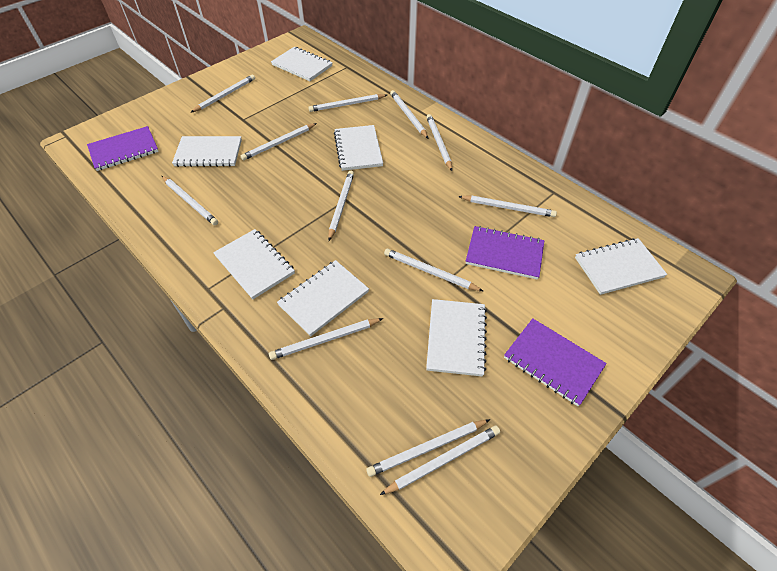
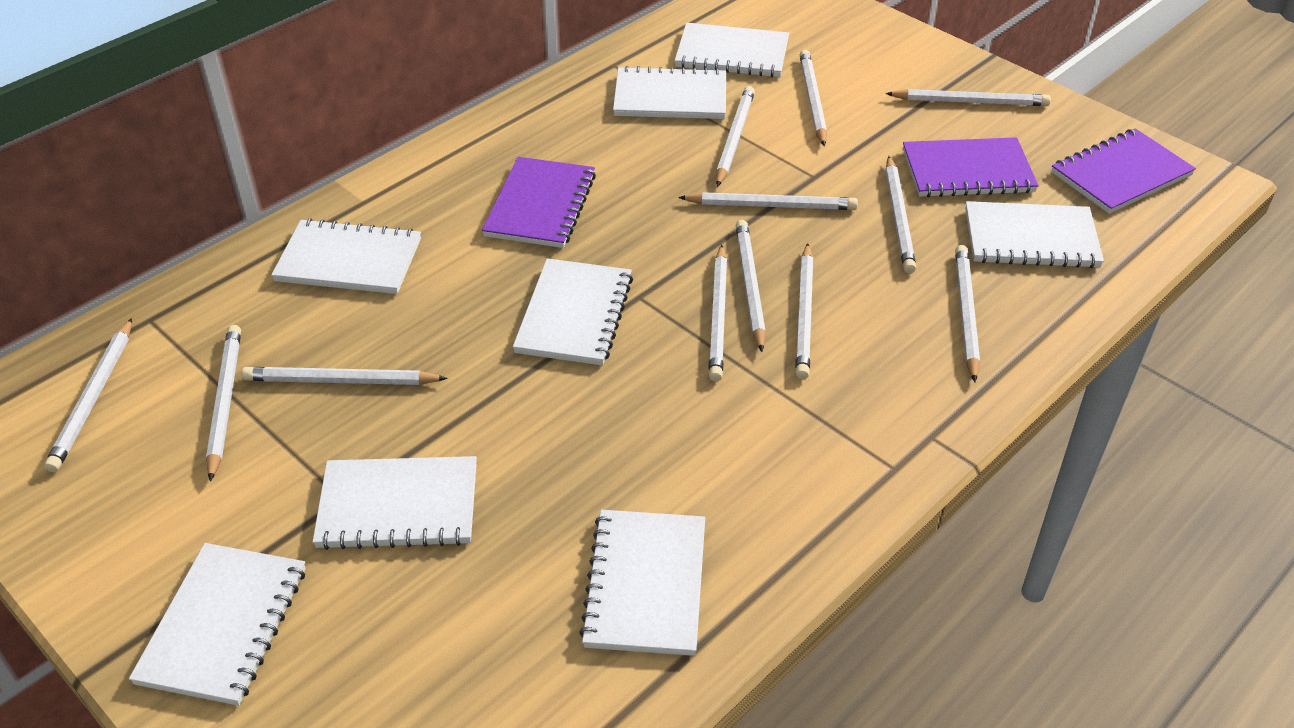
white notebook: [172,136,242,167] [213,229,295,299] [271,47,332,81] [277,260,369,336] [334,125,383,171] [426,299,487,377] [575,238,667,295] = 7 -> [129,543,306,706] [271,218,421,294] [312,456,477,550] [513,258,633,366] [579,510,705,656] [613,66,726,119] [674,23,789,77] [965,201,1104,268] = 8

